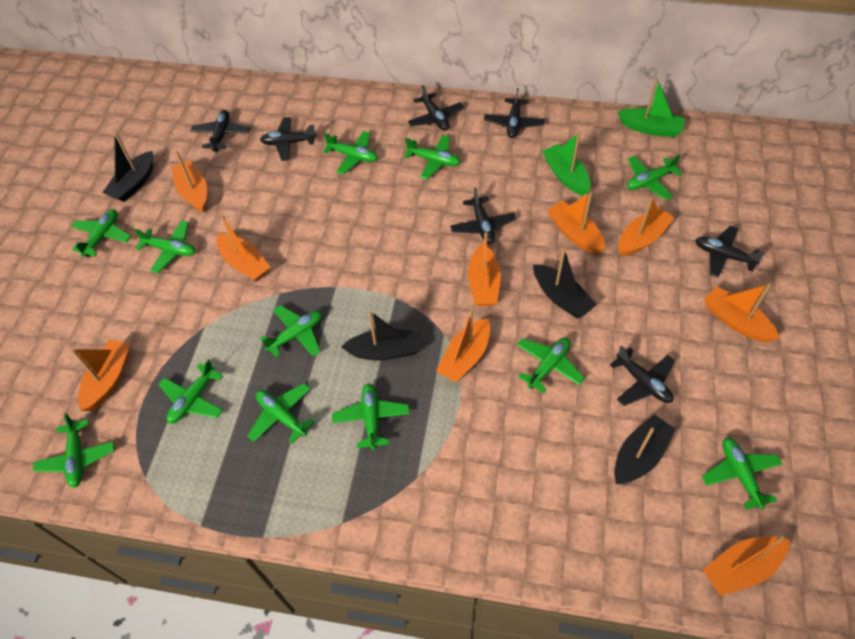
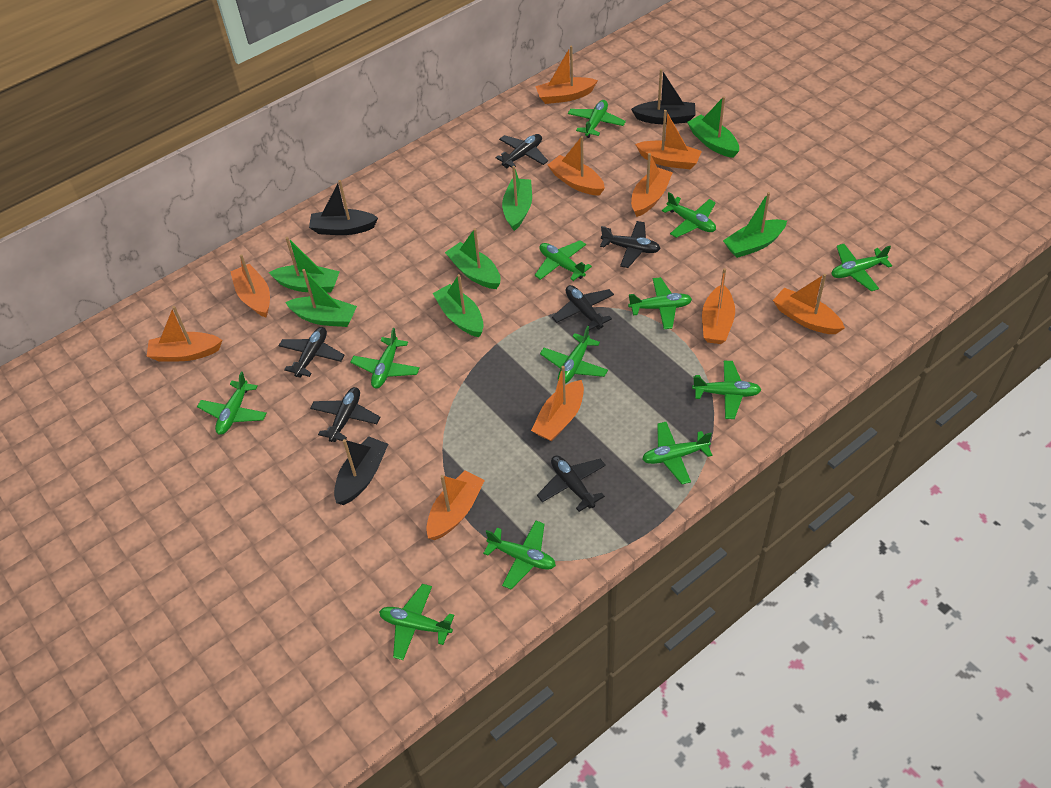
black boat: [102,132,153,202] [341,311,421,360] [533,248,597,318] [614,414,676,484] = 4 -> [309,180,378,235] [334,436,388,505] [631,69,696,124] = 3
black plane: [191,110,250,152] [260,117,316,161] [407,85,464,131] [450,187,516,244] [484,88,544,138] [610,345,675,406] [695,226,765,278] = 7 -> [278,327,345,378] [310,387,380,442] [496,134,548,168] [537,456,606,512] [552,285,614,330] [600,221,661,268] = 6
green boat: [542,133,591,196] [618,78,685,137] = 2 -> [269,237,340,292] [285,269,357,327] [432,274,484,337] [445,228,500,289] [502,166,532,231] [687,96,739,158] [723,192,787,258] = 7
orange boat: [71,339,130,411] [171,151,207,212] [216,214,271,281] [436,309,490,382] [468,232,501,306] [547,192,605,254] [618,196,674,256] [703,536,790,596] [704,283,780,342] = 9 -> [147,306,222,362] [230,254,270,317] [426,471,485,540] [531,366,584,442] [535,46,598,104] [548,136,605,196] [631,153,673,217] [635,110,702,169] [702,268,735,344] [773,274,845,334] = 10

